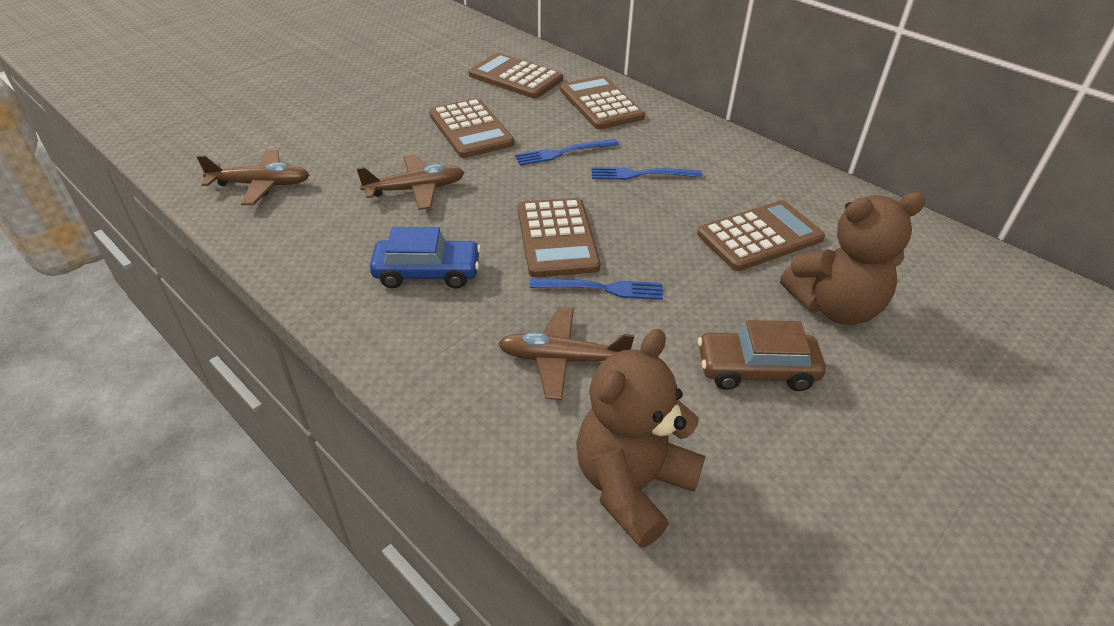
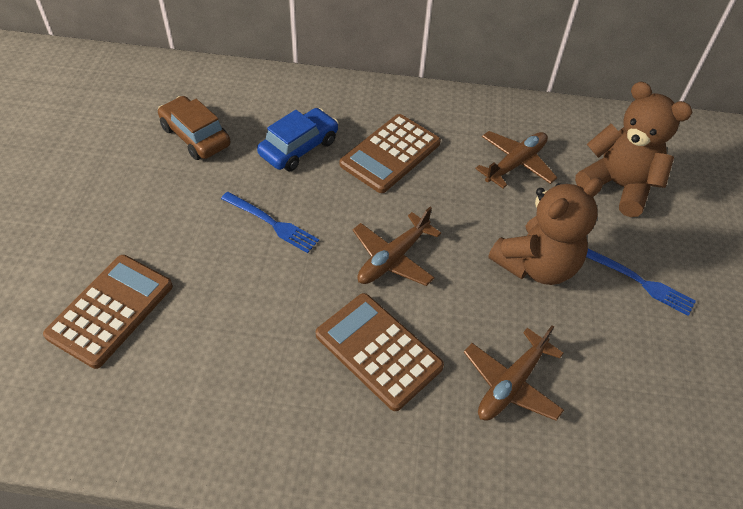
blue fork: [515,139,619,165] [530,278,663,300] [591,167,702,180] = 3 -> [221,192,319,253] [586,248,696,316] = 2
brown calculator: [429,98,514,158] [469,53,563,98] [518,198,601,277] [560,75,645,129] [697,200,825,271] = 5 -> [43,255,173,369] [316,293,444,411] [340,114,441,193] = 3

